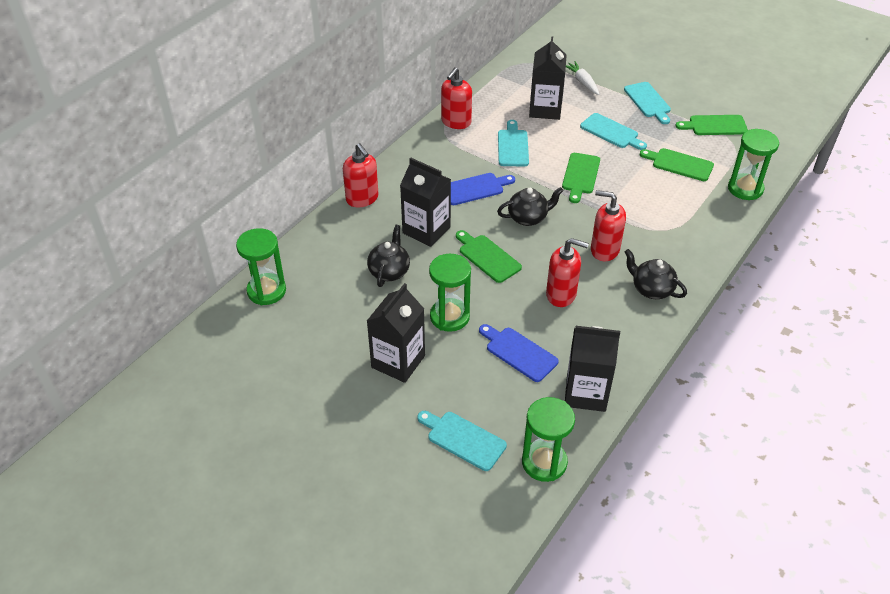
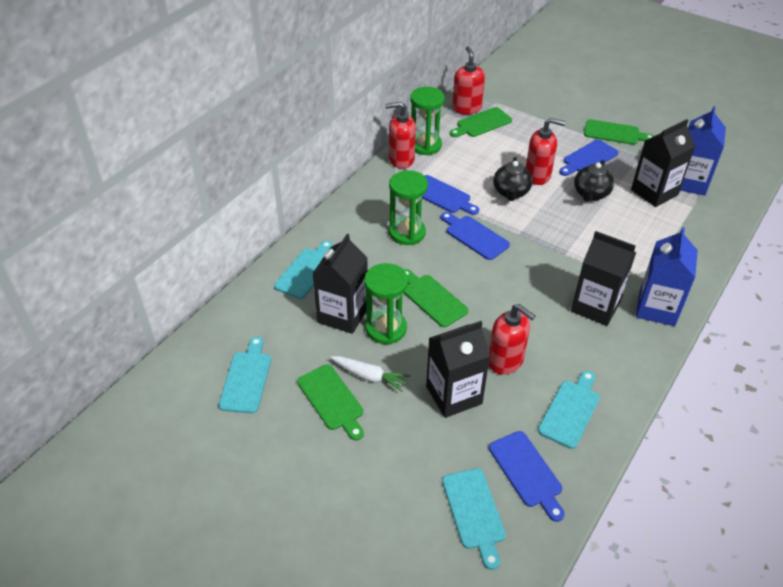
black teapot: [367,225,410,287] [497,187,563,226] [625,249,687,299] = 3 -> [493,157,533,201] [574,160,614,202] = 2
blue carton: none = 0 -> [636,227,698,326] [680,106,726,196] = 2
blue cutting board: [451,173,515,205] [479,324,559,382] = 2 -> [422,175,479,215] [441,212,510,260] [489,431,565,522] [559,139,618,176] = 4
green hourglass: [236,228,286,305] [429,254,471,332] [522,397,575,482] [728,129,779,200] = 4 -> [364,263,408,344] [389,170,428,245] [410,87,445,155] = 3

